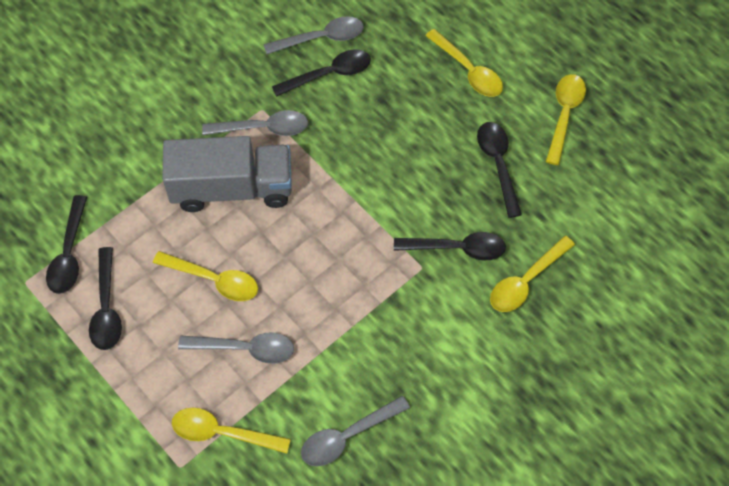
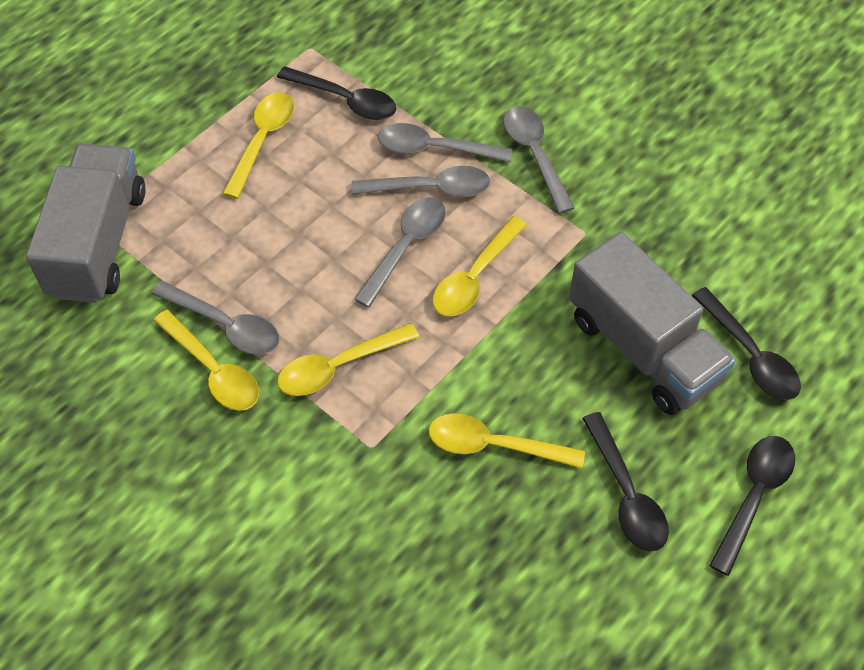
black spoon: [46,195,87,294] [89,247,122,350] [272,49,371,97] [394,232,506,260] [477,122,522,218] = 5 -> [277,66,396,120] [582,412,669,552] [692,287,801,400] [709,436,795,576] = 4
grey spoon: [178,333,294,364] [202,110,308,136] [264,16,364,54] [301,396,410,466] = 4 -> [152,281,279,355] [352,166,490,197] [354,197,446,308] [378,123,513,163] [503,106,574,214] = 5
grey truck: [162,136,292,212] = 1 -> [26,143,146,303] [569,232,736,415] = 2

